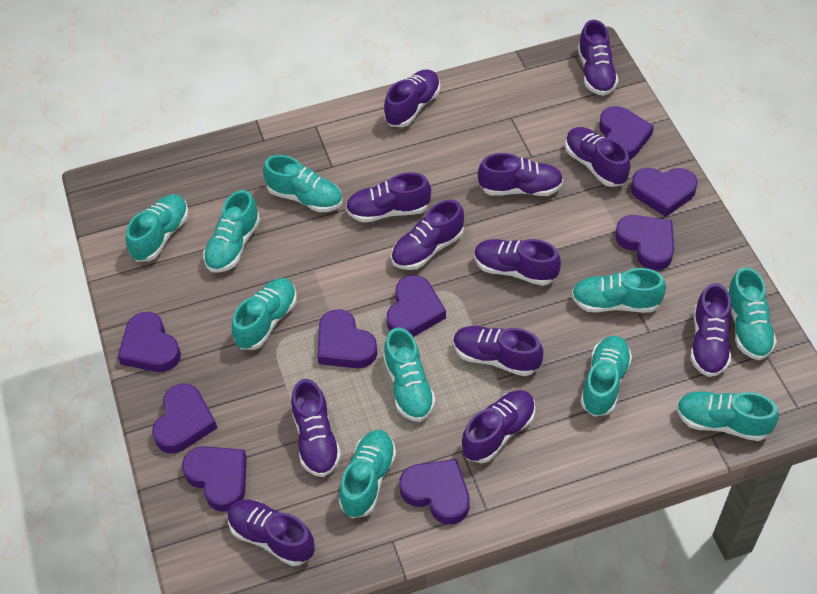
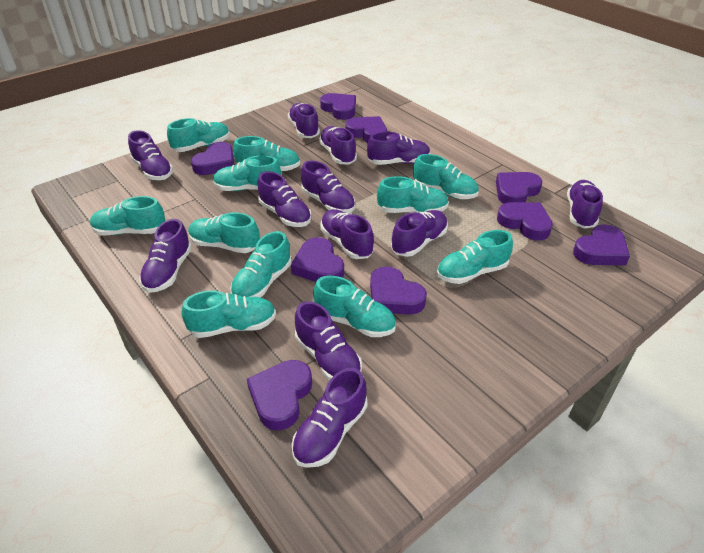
turquoise shoe: [126,194,189,262] [203,190,260,273] [232,278,297,350] [263,155,343,212] [339,430,396,518] [383,327,436,422] [571,268,666,313] [580,336,632,417] [676,391,779,441] [728,267,777,360] = 10 -> [90,196,165,235] [167,118,230,152] [181,290,276,338] [188,212,260,253] [213,155,281,191] [230,231,292,298] [233,136,300,172] [313,276,396,337] [377,176,449,213] [413,154,479,199] [437,230,513,284] = 11

